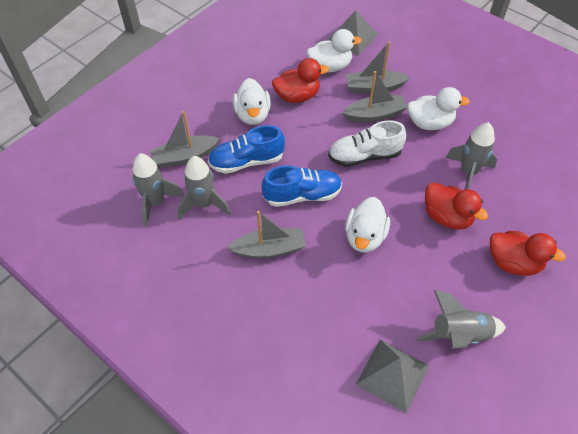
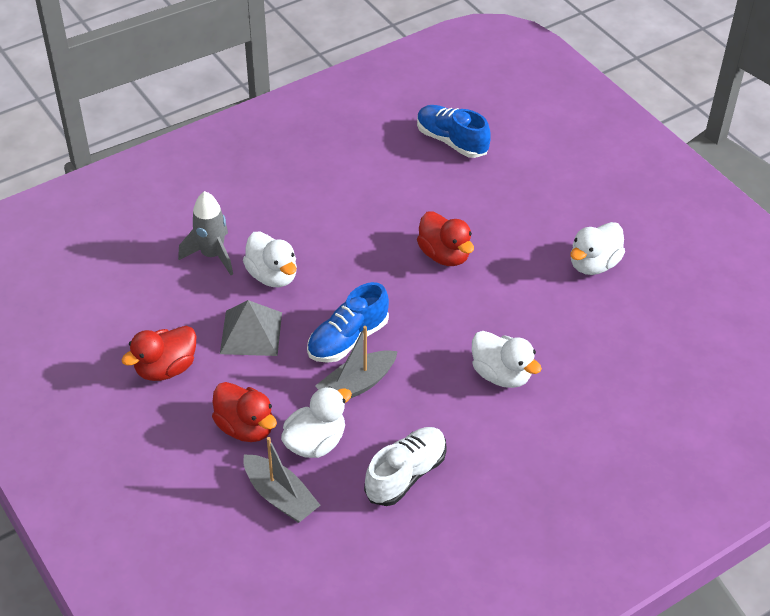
grey boat: [150,111,220,168] [227,211,306,258] [342,71,407,122] [346,42,410,93] = 4 -> [243,437,320,523] [315,326,398,399] = 2
grey pyramid: [327,10,378,55] [356,340,429,414] = 2 -> [220,300,282,356] = 1
grey rocket: [132,154,184,226] [178,156,230,220] [415,290,506,348] [446,122,497,189] = 4 -> [178,191,233,275] = 1

